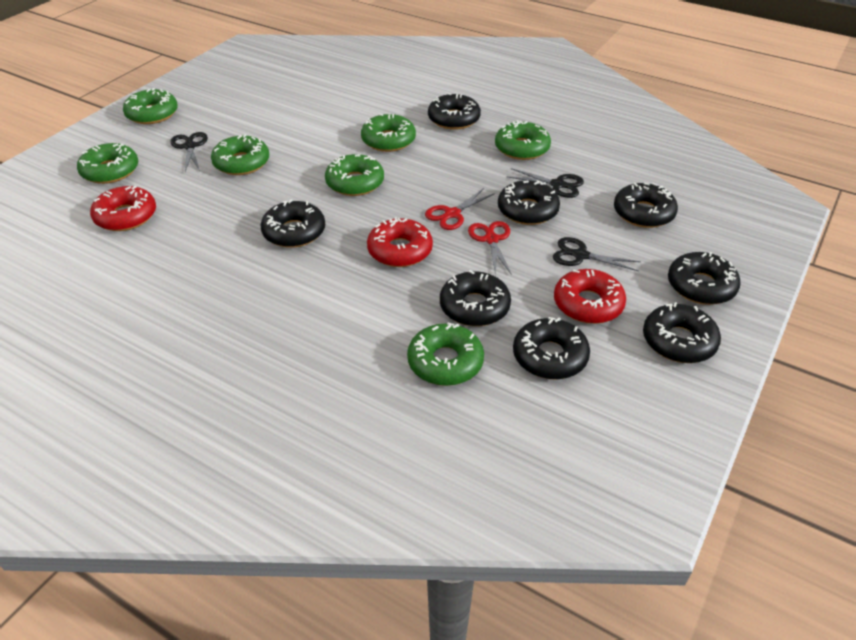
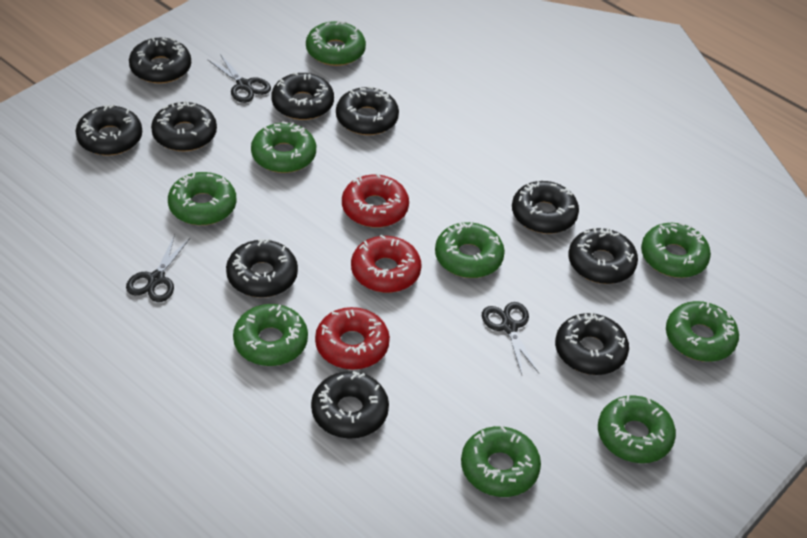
black donut: [261,199,325,248] [428,93,481,130] [440,270,511,326] [498,180,560,225] [513,317,590,379] [614,183,678,228] [643,302,721,363] [668,252,741,305] = 8 -> [76,104,142,156] [129,37,191,84] [151,101,217,151] [226,239,298,298] [271,72,334,120] [311,371,389,439] [336,86,399,135] [512,181,579,234] [555,313,629,375] [568,228,638,284] = 10
green donut: [77,143,138,184] [123,88,178,124] [211,134,269,175] [325,154,384,196] [361,114,416,152] [407,323,484,386] [495,120,551,160] = 7 -> [168,172,236,225] [233,304,308,366] [251,121,316,173] [306,20,366,66] [435,222,505,278] [461,426,541,497] [598,395,676,463] [641,222,711,278] [666,301,739,362] = 9
red scissors: [425,188,495,230] [468,221,512,275] = 2 -> none = 0

